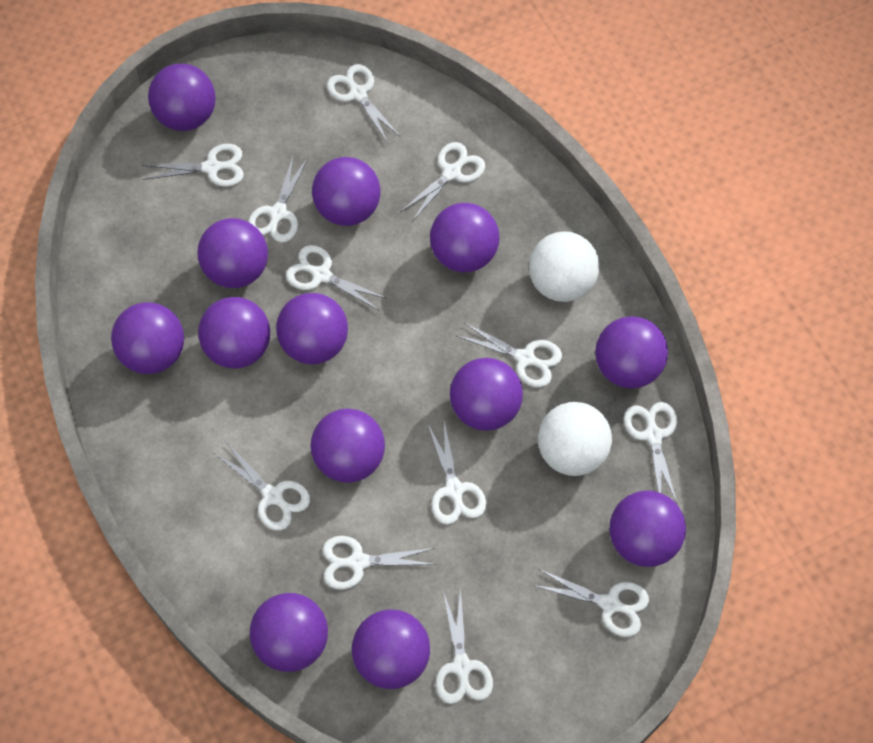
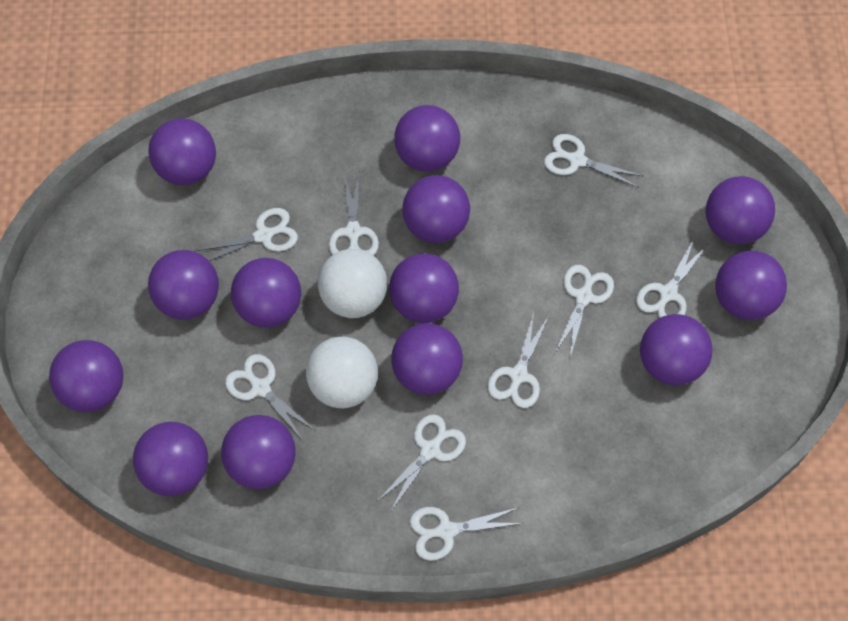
white scissors: [142,144,244,187] [214,443,310,530] [248,154,308,243] [286,245,388,311] [323,536,436,589] [327,64,401,143] [400,142,485,222] [428,422,486,524] [435,588,493,704] [457,322,562,387] [533,569,649,637] [624,402,677,503] = 12 -> [195,208,298,261] [225,354,316,440] [329,173,379,256] [378,414,466,511] [410,507,524,561] [488,312,549,408] [544,134,643,188] [555,265,614,357] [636,238,709,318] = 9

